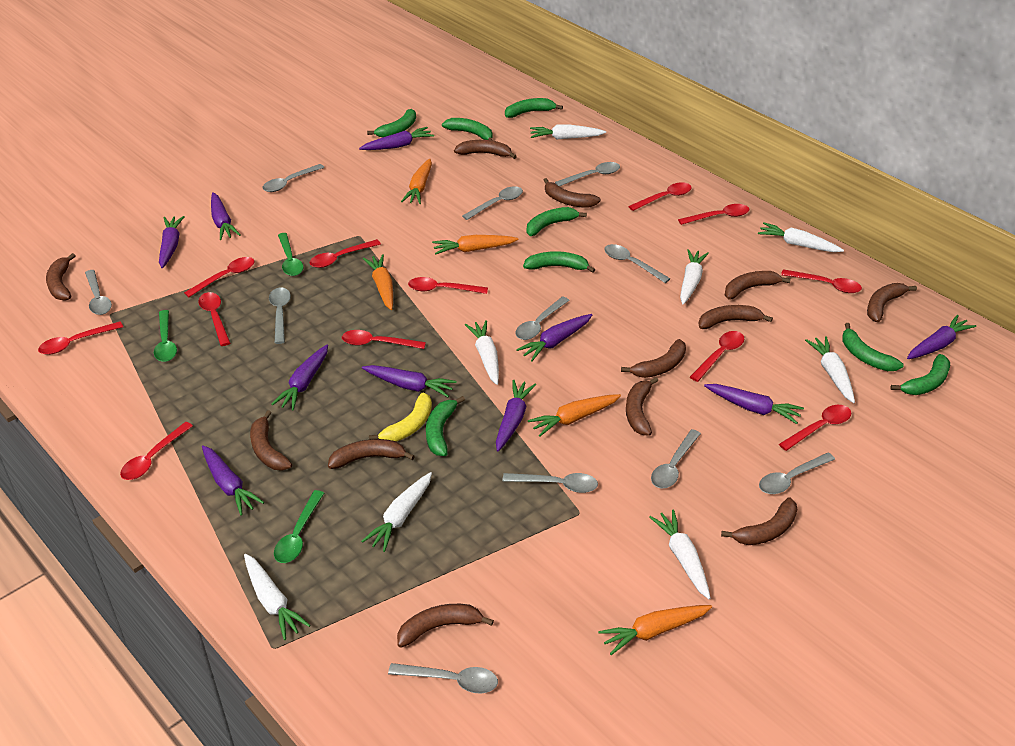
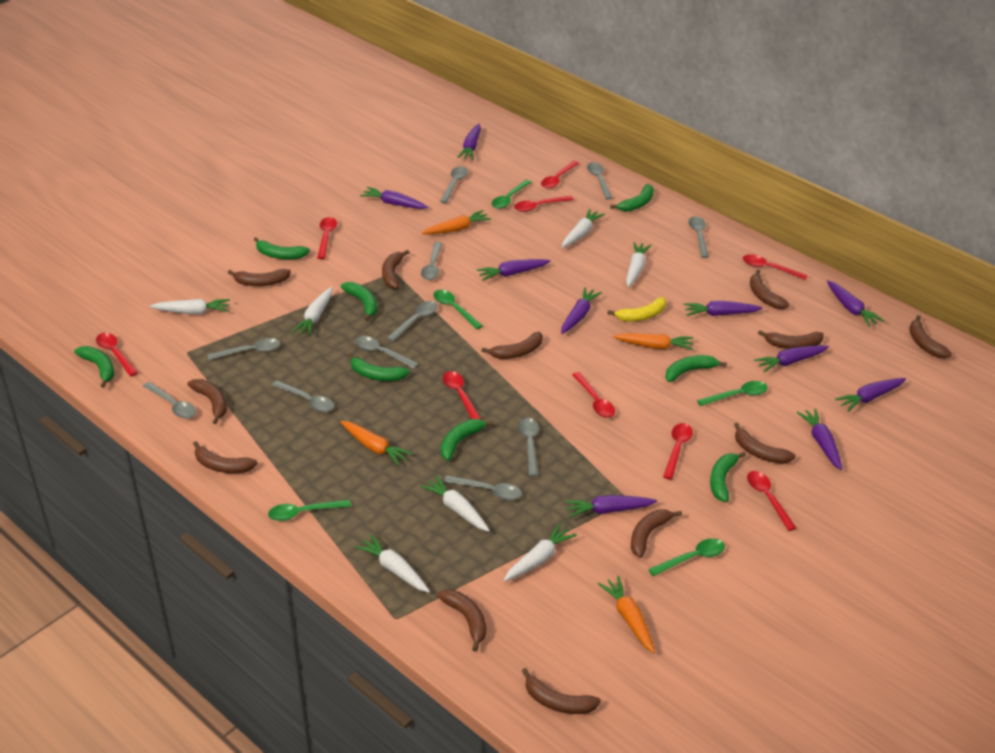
green spoon: [154,310,177,362] [274,490,324,563] [278,233,304,276] = 3 -> [268,500,351,521] [433,290,483,329] [492,180,532,209] [648,538,725,576] [697,381,768,406] = 5
orange carrot: [363,254,393,310] [401,159,432,204] [432,235,519,255] [528,394,621,436] [598,605,712,655] = 5 -> [340,421,413,466] [422,210,491,234] [598,576,655,653] [613,333,693,350] = 4
red spoon: [38,321,123,355] [120,422,193,480] [184,257,255,297] [198,292,230,346] [310,239,381,268] [342,330,426,349] [408,277,488,294] [628,182,692,211] [678,204,750,225] [690,331,744,382] [779,405,851,451] [781,269,862,293] = 12 -> [96,333,138,376] [317,217,337,259] [443,371,482,420] [514,196,574,212] [541,161,579,189] [572,372,615,418] [663,423,693,480] [743,254,808,280] [747,471,796,531] = 9
white carrot: [244,554,311,640] [361,472,432,552] [465,320,499,385] [530,124,606,139] [649,510,711,599] [680,249,709,305] [758,222,844,252] [805,336,855,403] = 8 -> [150,299,230,314] [292,287,332,336] [355,534,430,593] [420,475,490,532] [503,523,577,581] [562,209,605,248] [626,242,651,287] = 7

